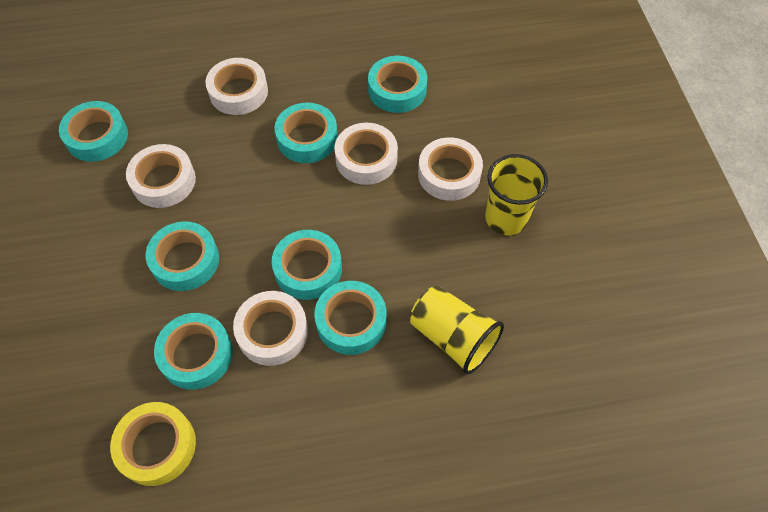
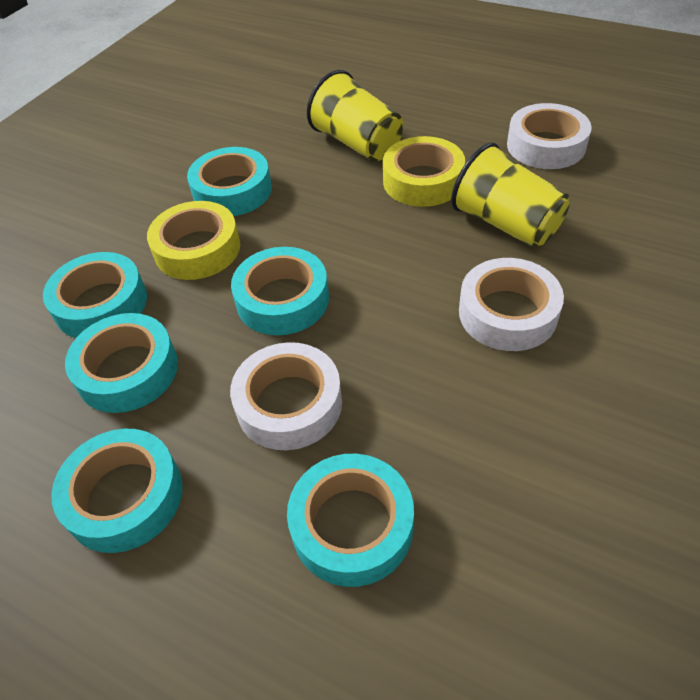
turquoise tape: [59,101,128,162] [145,222,219,291] [154,313,233,390] [272,230,342,300] [274,103,338,163] [314,281,386,355] [368,56,427,113] = 7 -> [43,252,147,338] [51,429,183,553] [65,313,178,413] [187,147,272,216] [231,247,329,335] [287,454,414,587] = 6
white tape: [126,144,196,208] [205,58,268,115] [233,291,308,366] [334,123,398,185] [418,137,483,201] = 5 -> [230,342,342,450] [459,258,564,351] [507,103,592,169] = 3
yellow tape: [110,402,196,486] = 1 -> [147,201,240,280] [383,136,465,207] = 2

